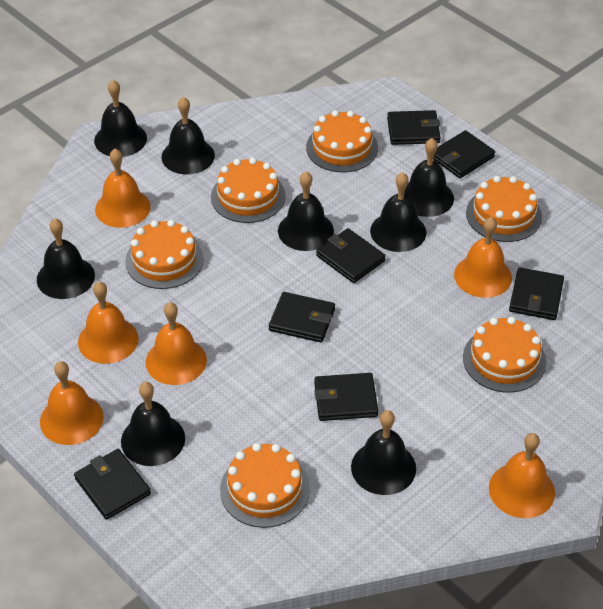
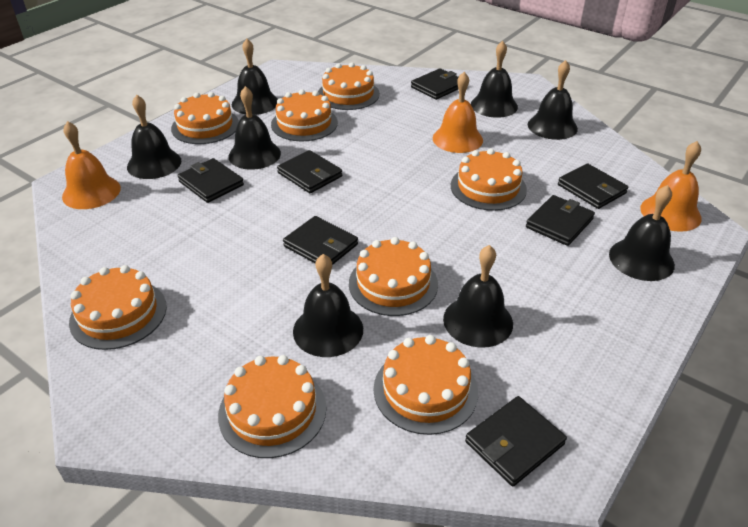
orange bell: [40,361,103,445] [78,282,139,364] [95,149,151,228] [146,302,207,385] [454,217,512,298] [489,433,555,518] = 6 -> [62,121,121,209] [433,72,483,153] [640,141,702,232] = 3
orange cake: [125,220,204,289] [211,157,286,223] [220,443,310,528] [306,110,378,172] [463,317,546,393] [466,176,542,242] = 6 -> [69,265,167,350] [171,92,239,144] [218,355,326,458] [271,89,338,141] [318,62,380,110] [349,237,438,316] [374,335,478,435] [451,148,527,211] = 8

